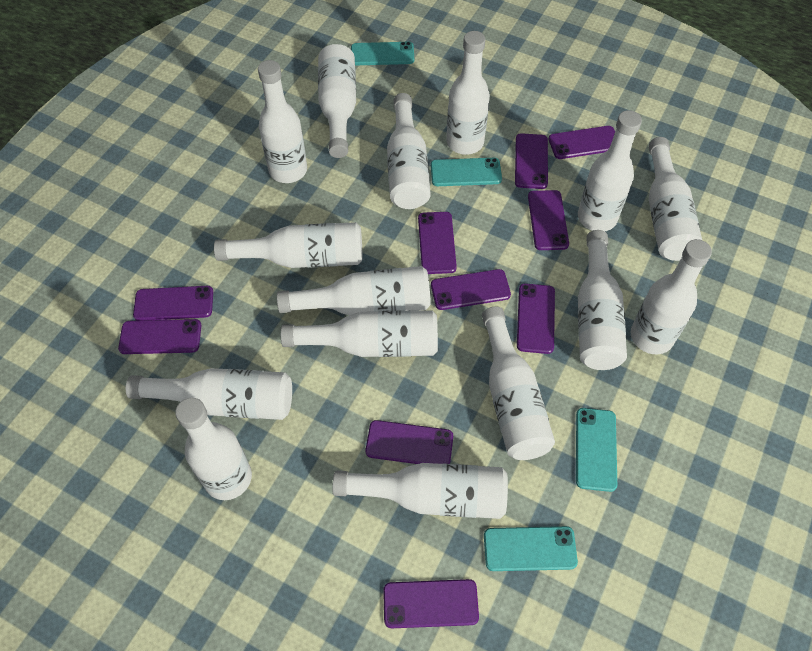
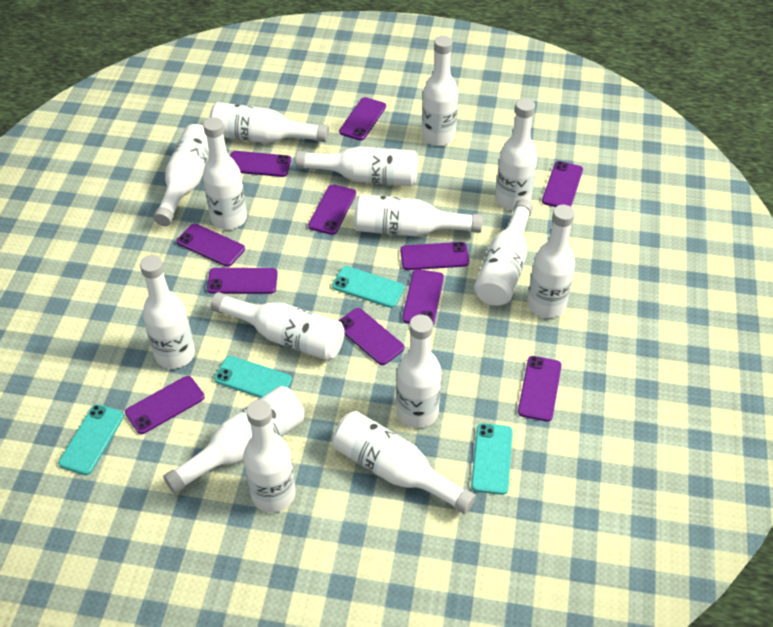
purple phone: [118,319,202,354] [133,286,213,321] [365,420,453,464] [383,579,479,628] [418,212,457,274] [431,269,511,310] [515,133,548,189] [517,283,555,354] [528,190,569,250] [549,126,615,159] = 10 -> [125,376,205,434] [177,224,245,267] [207,268,278,294] [230,151,291,177] [308,184,356,235] [338,308,404,365] [339,97,386,141] [400,242,469,270] [402,269,444,325] [518,356,562,422] [542,161,583,207] = 11

